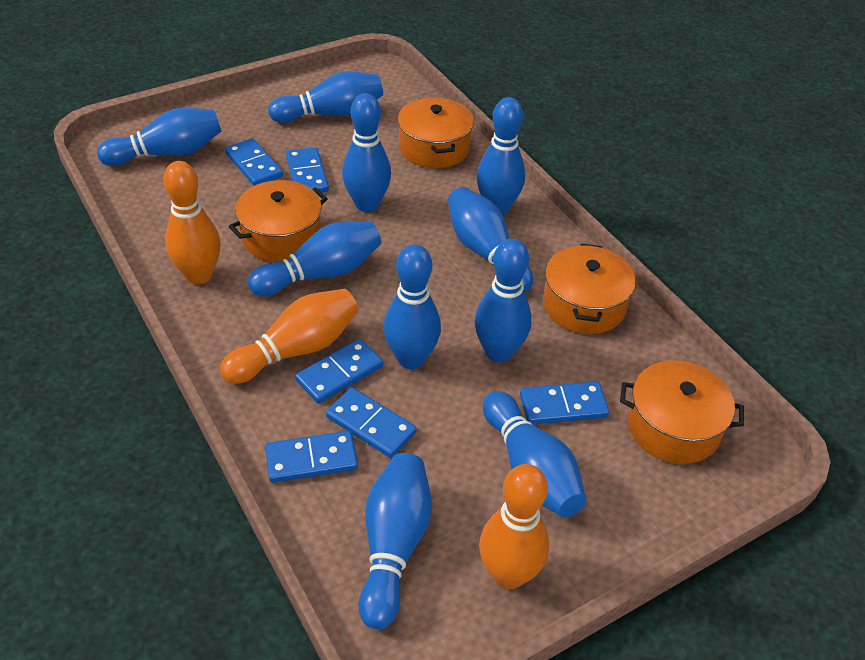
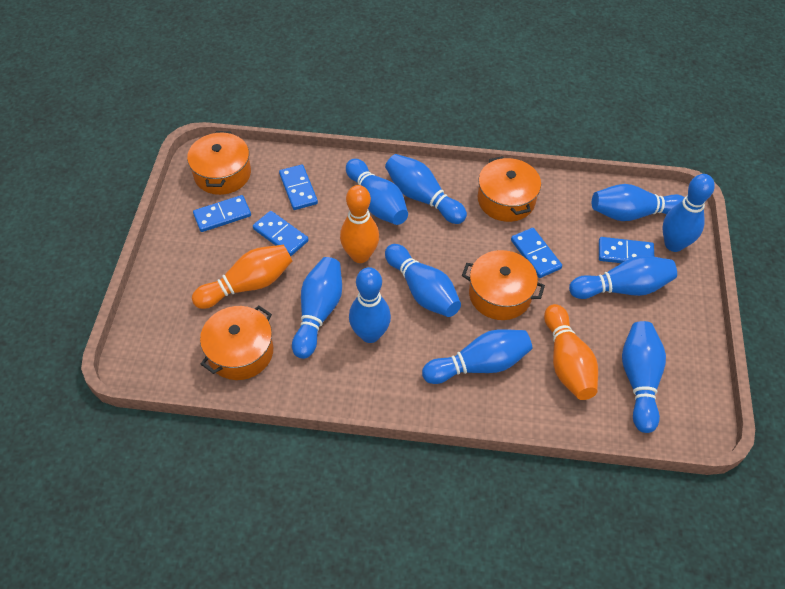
blue domino: [225,138,283,186] [265,431,358,483] [286,147,329,192] [295,339,383,404] [326,387,416,458] [520,381,609,425] = 6 -> [193,195,251,232] [253,211,309,256] [279,164,318,210] [511,228,562,278] [599,237,654,263] = 5

